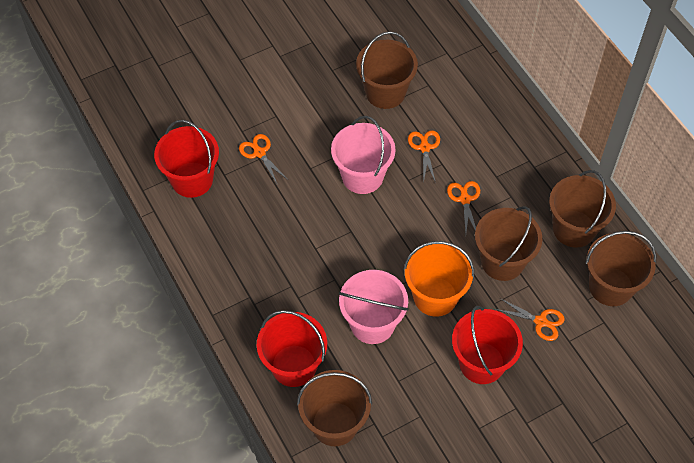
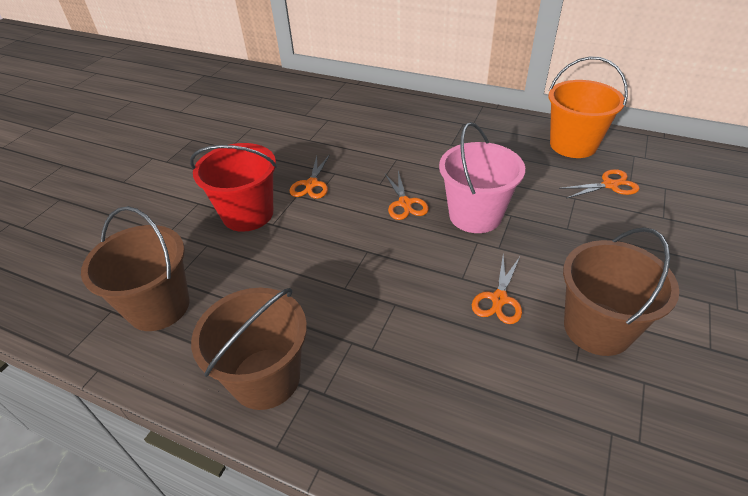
brown bucket: [297,370,372,446] [356,31,418,109] [475,206,542,281] [549,170,616,248] [586,231,656,306] = 5 -> [81,206,190,331] [191,288,307,410] [563,227,679,356] = 3
pink bucket: [331,116,396,194] [339,270,409,344] = 2 -> [439,122,525,233] = 1
red bucket: [154,120,219,198] [257,310,327,387] [452,306,523,384] = 3 -> [190,143,277,232] = 1

